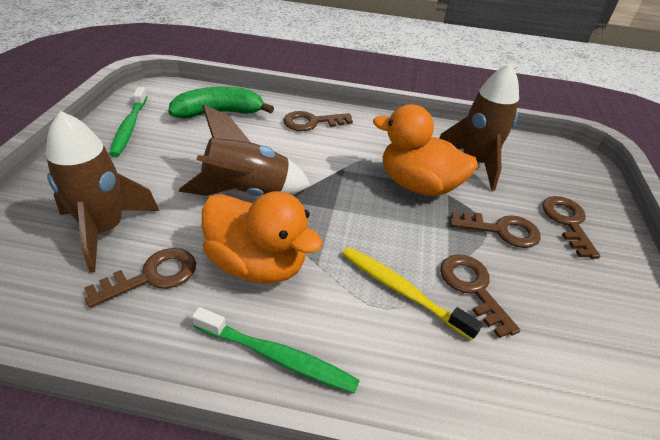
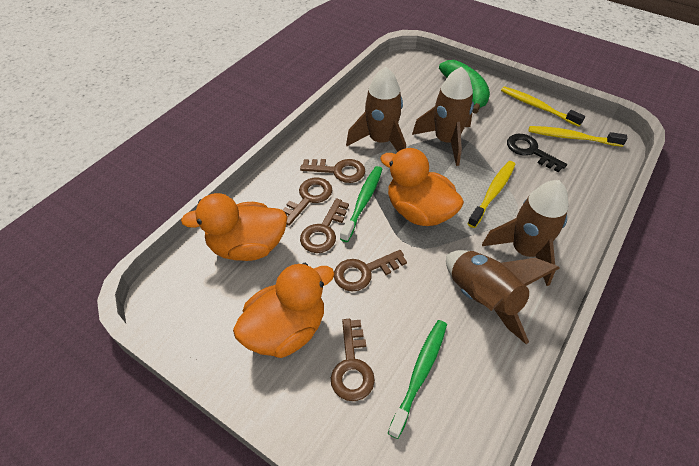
black key: none = 0 -> [507,134,567,172] = 1
brown rocket: [46,111,159,272] [179,104,311,196] [439,63,519,191] = 3 -> [346,67,406,152] [412,67,474,166] [446,250,560,344] [482,180,569,286] = 4
orange duck: [202,191,323,284] [373,104,478,196] = 2 -> [181,193,288,261] [233,263,335,358] [380,148,464,226] = 3
yellow toothbrush: [342,247,483,341] = 1 -> [467,161,516,228] [501,86,585,127] [529,126,627,147] = 3

